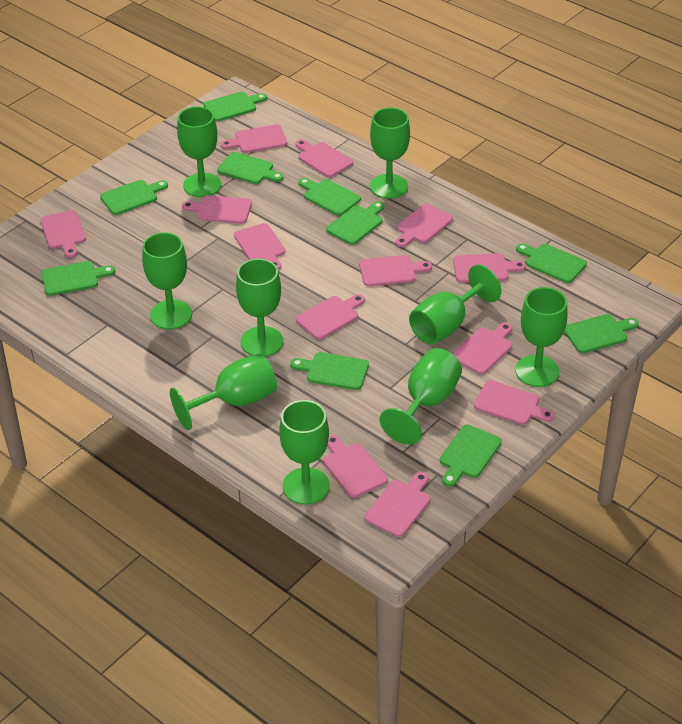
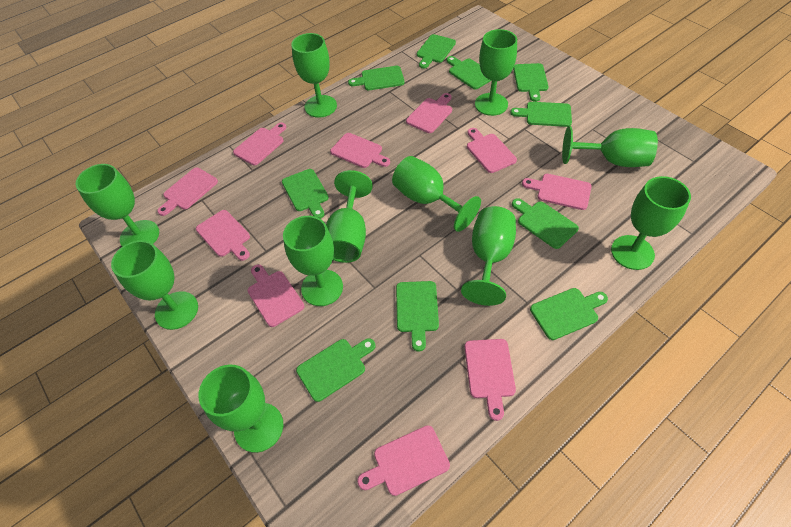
green goblet: [142,232,192,329] [170,354,277,430] [177,106,221,197] [236,259,283,357] [279,400,330,505] [370,108,410,199] [380,348,462,445] [409,264,501,345] [515,287,568,387] = 9 -> [76,164,159,247] [111,240,198,330] [198,365,283,453] [283,216,343,306] [291,33,337,118] [326,170,373,263] [392,156,481,232] [461,206,516,306] [475,29,517,116] [562,126,658,167] [611,176,691,270] = 11
pink cutting board: [41,210,86,258] [182,195,252,224] [221,124,287,153] [234,223,285,270] [295,139,353,177] [296,294,365,339] [324,435,388,498] [359,255,432,287] [365,472,430,537] [395,204,453,247] [452,323,512,374] [453,253,526,283] [474,380,555,425] = 13 -> [157,168,218,216] [196,210,250,261] [233,123,286,165] [248,264,304,327] [330,133,390,168] [357,425,450,496] [406,93,452,133] [464,339,516,421] [467,128,517,173] [522,174,592,210] = 10

